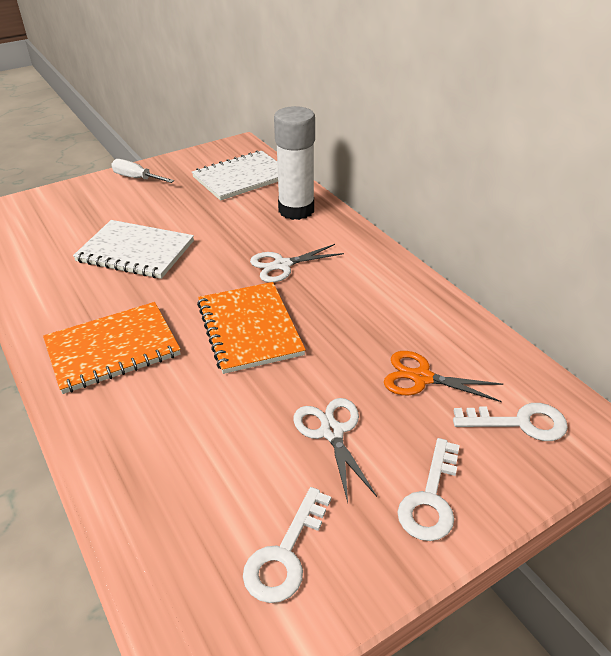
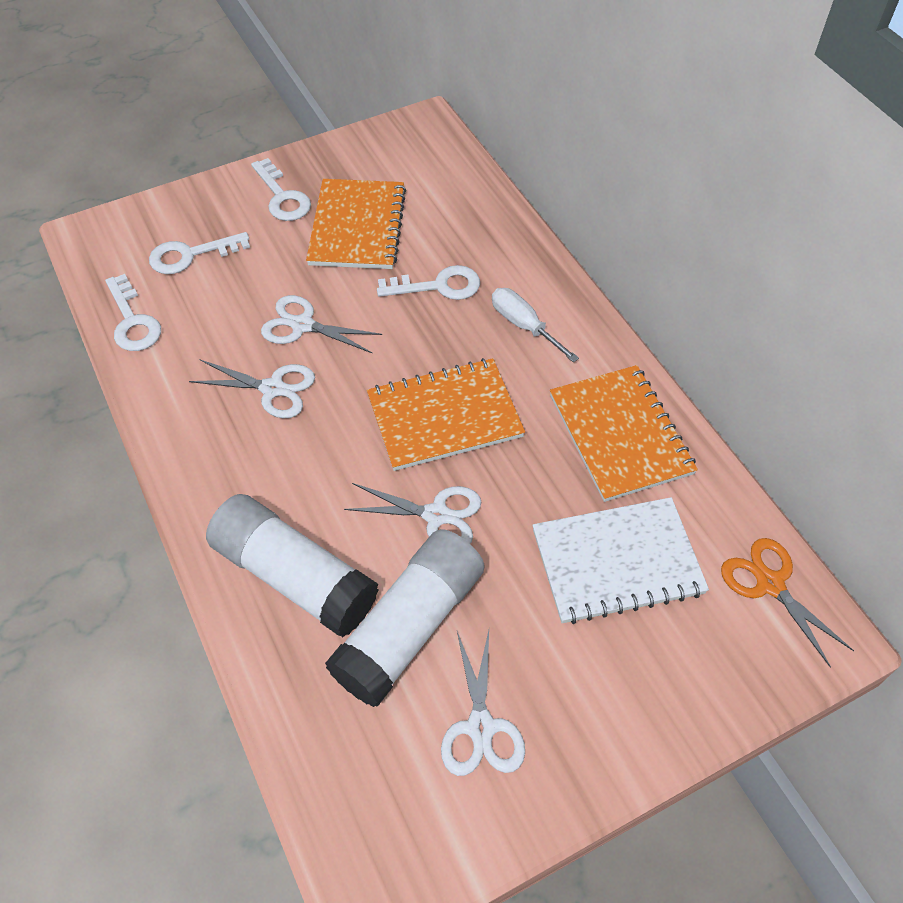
orange notebook: [43,302,181,394] [197,282,306,374] = 2 -> [306,179,406,269] [367,358,525,471] [550,365,698,502] = 3
white glue stick: [274,106,315,220] = 1 -> [206,494,378,637] [325,529,484,707] = 2
white key: [243,487,331,603] [398,438,460,541] [453,403,568,441] = 3 -> [105,274,161,351] [149,232,250,274] [251,158,311,221] [377,265,480,300] = 4
white notebook: [73,220,194,279] [192,150,278,201] = 2 -> [532,497,709,624] = 1
white scissors: [250,244,344,283] [293,398,377,503] = 2 -> [189,359,315,418] [261,295,382,353] [344,483,481,543] [441,630,525,776] = 4

